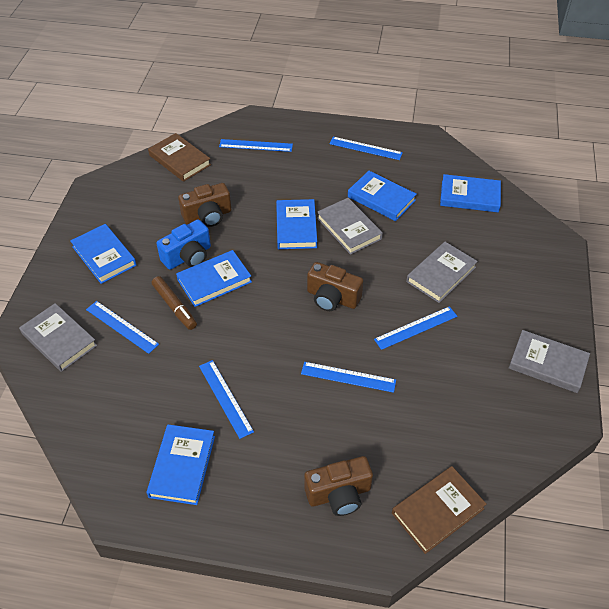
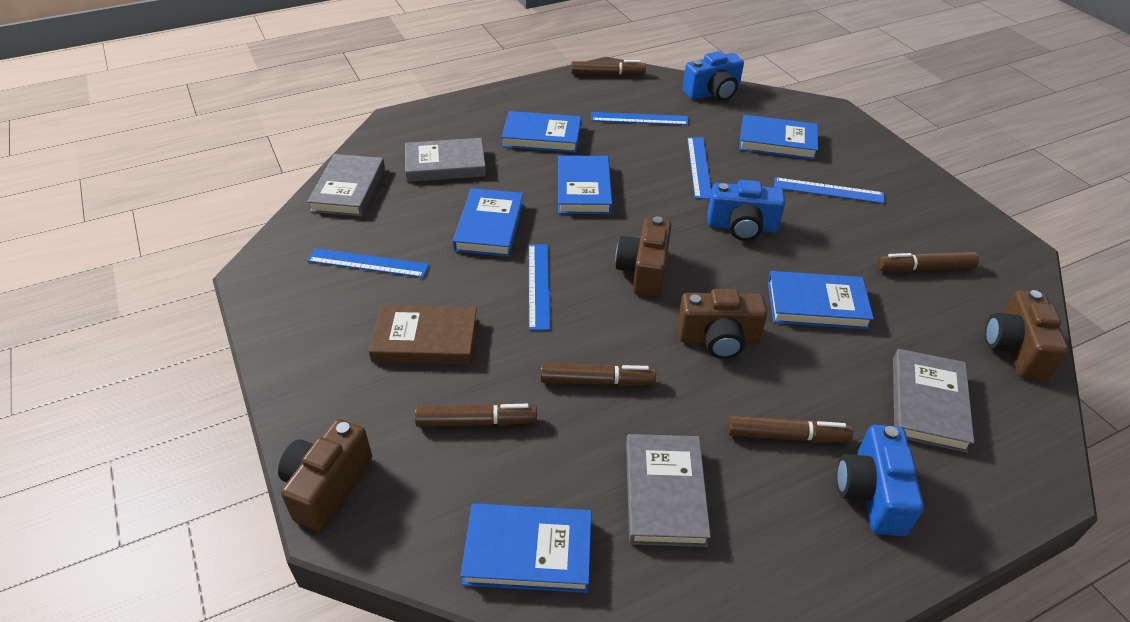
blue camera: [156,219,211,270] = 1 -> [683,51,744,101] [708,180,785,241] [837,425,924,536] = 3
blue ruler: [86,301,159,354] [199,360,254,439] [219,139,293,152] [301,362,396,393] [329,137,403,160] [374,306,457,350] = 6 -> [307,248,429,278] [529,244,550,330] [591,112,688,125] [687,137,711,199] [774,177,885,204] = 5
brown book: [148,133,211,182] [392,466,486,554] = 2 -> [369,305,478,364] = 1
brown camera: [178,183,231,227] [304,456,373,516] [307,262,363,311] = 3 -> [278,419,372,531] [615,216,671,297] [677,289,767,359] [985,290,1069,380] = 4
brown marker: [152,276,197,330] = 1 -> [415,403,537,427] [540,363,656,386] [571,60,646,76] [727,415,853,443] [877,251,979,272] = 5

